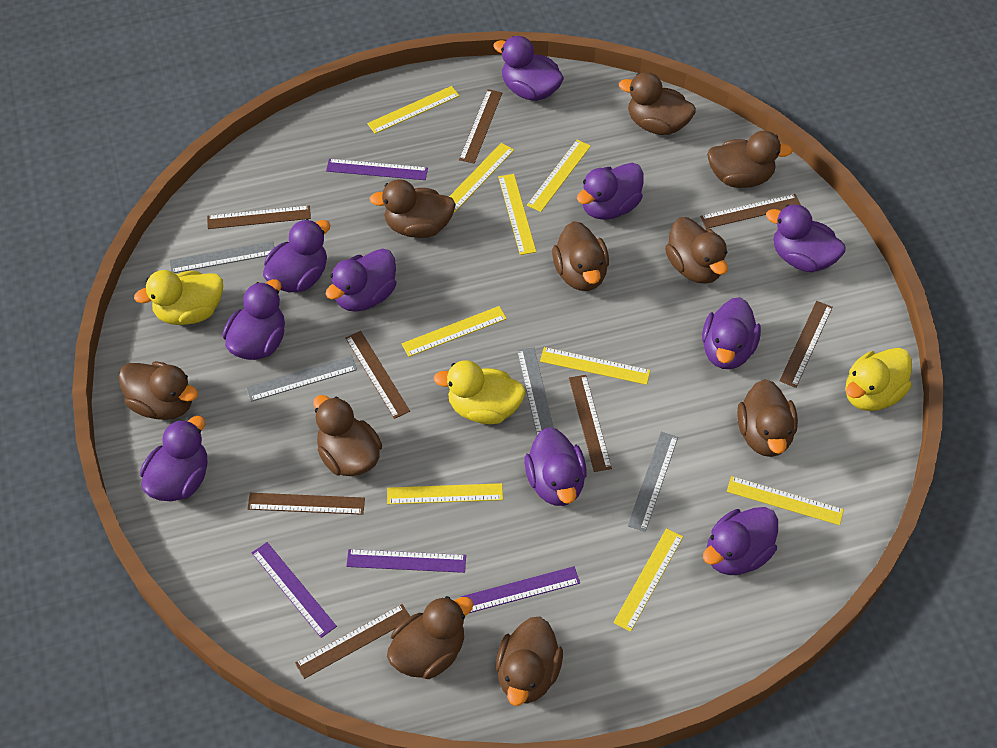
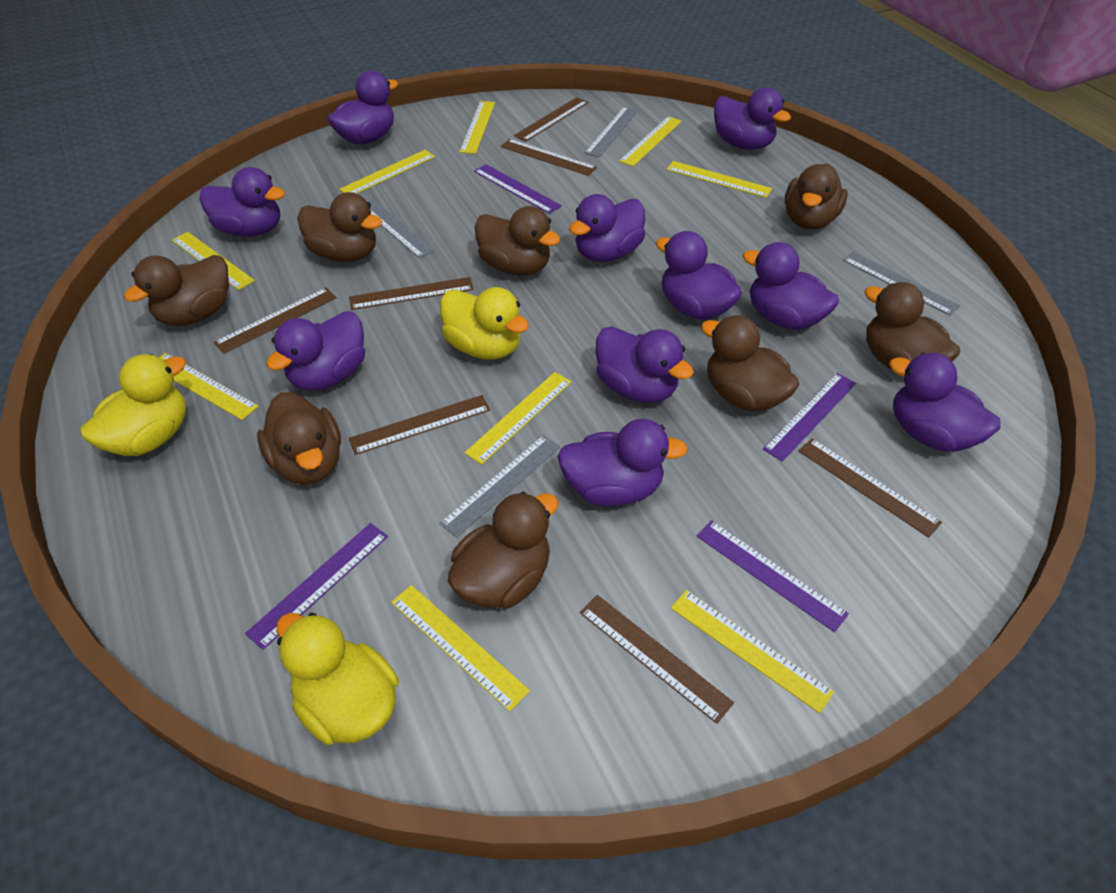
brown duck: [119,361,198,420] [313,395,382,476] [370,179,456,238] [387,596,474,679] [496,616,563,706] [552,221,609,291] [619,72,696,135] [665,217,728,284] [707,131,793,188] [737,379,798,457] = 10 -> [124,255,229,326] [257,392,341,485] [297,192,382,262] [448,492,559,609] [475,206,560,275] [701,315,799,412] [785,163,848,230] [864,282,960,369] = 8
brown ruler: [207,205,311,229] [247,493,365,515] [295,604,410,679] [345,331,410,419] [459,89,502,164] [569,375,612,472] [700,194,801,229] [780,301,833,388] = 8 -> [214,288,337,354] [349,277,474,310] [349,395,490,455] [501,139,597,176] [514,97,588,142] [580,595,734,724] [799,438,942,538] = 7

